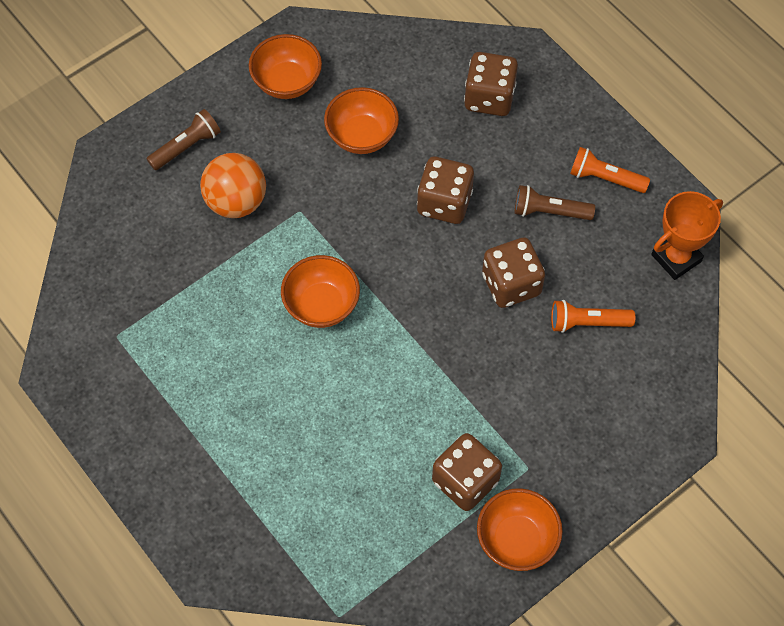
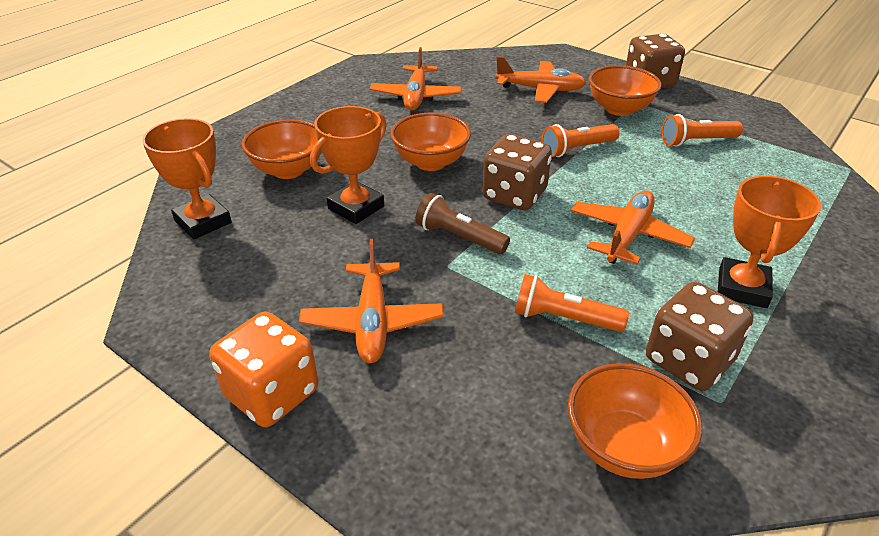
brown dice: [417,157,474,224] [432,433,502,511] [464,52,518,116] [482,237,545,308] = 4 -> [482,134,552,210] [626,34,685,88] [646,282,753,391] = 3
brown flashlight: [147,109,221,170] [515,185,595,220] = 2 -> [416,193,510,254] = 1
orange ball: [200,153,266,218] = 1 -> none = 0
orange dice: none = 0 -> [209,312,318,427] = 1
orange flashlight: [551,300,635,333] [570,147,650,193] = 2 -> [515,274,629,332] [542,124,620,157] [662,114,743,147] = 3
orange plane: none = 0 -> [299,239,444,363] [370,47,462,111] [495,56,586,103] [571,190,695,264] = 4
orange trophy: [651,191,723,280] = 1 -> [142,118,232,239] [310,106,387,224] [718,176,821,308] = 3

